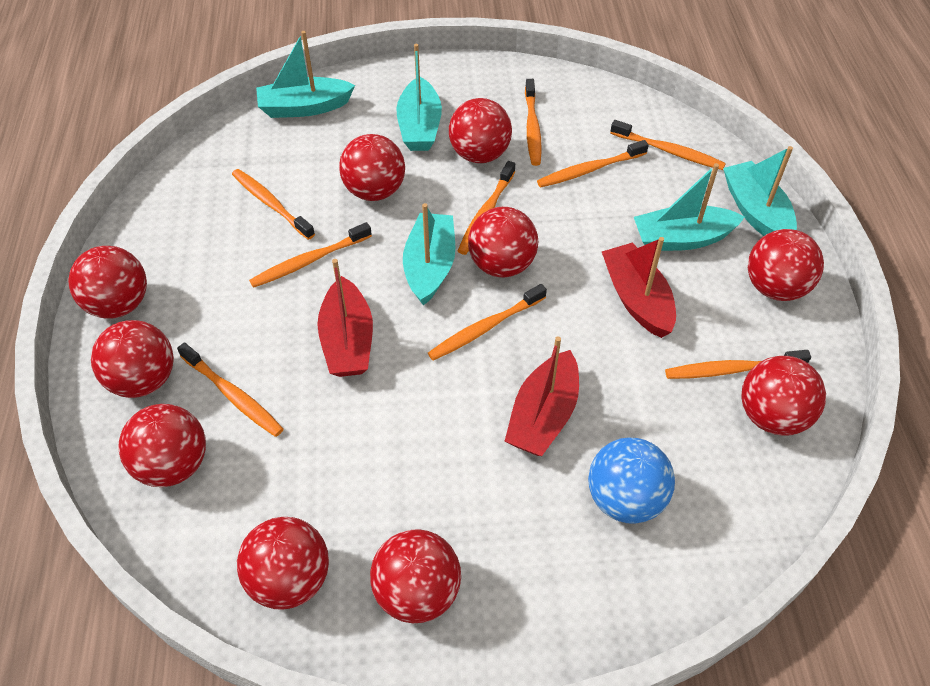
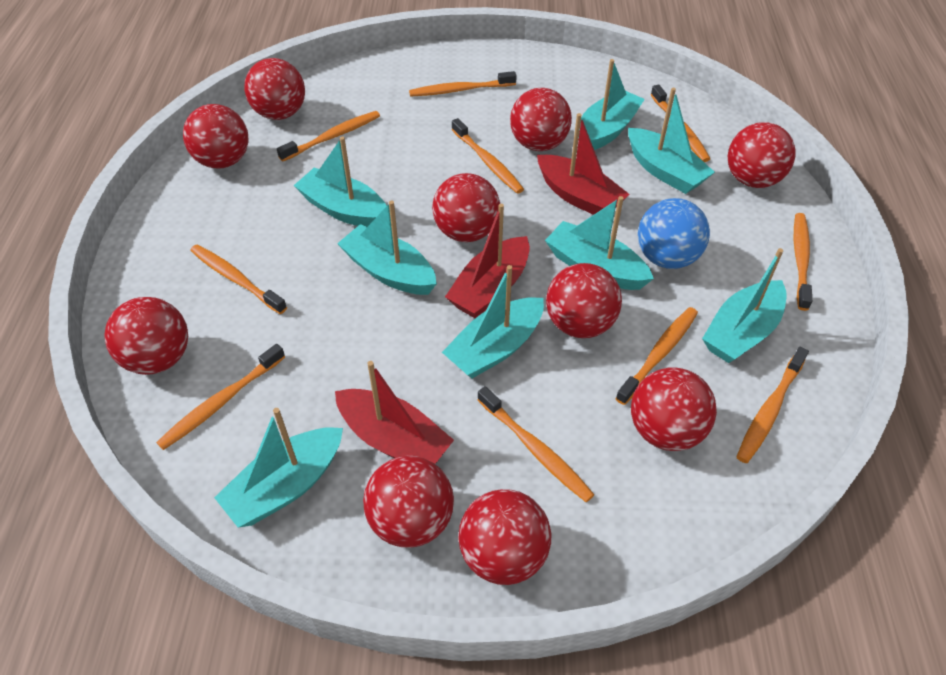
orange toothbrush: [177,342,283,437] [232,169,315,240] [249,222,372,288] [428,284,547,361] [458,161,515,255] [525,79,542,166] [537,140,649,188] [610,120,726,170] [665,350,811,379] = 9 -> [156,344,285,450] [190,245,287,314] [277,111,380,162] [409,71,517,97] [451,118,524,194] [477,386,594,502] [615,307,698,405] [651,85,710,162] [736,347,809,463] [794,213,812,311] = 10
turquoise boat: [256,31,355,118] [396,44,442,151] [403,203,455,306] [634,163,745,251] [723,146,797,236] = 5 -> [214,408,343,528] [294,137,387,227] [337,200,437,295] [442,265,544,379] [545,196,654,290] [579,59,645,150] [628,88,715,194] [702,248,786,363] = 8

